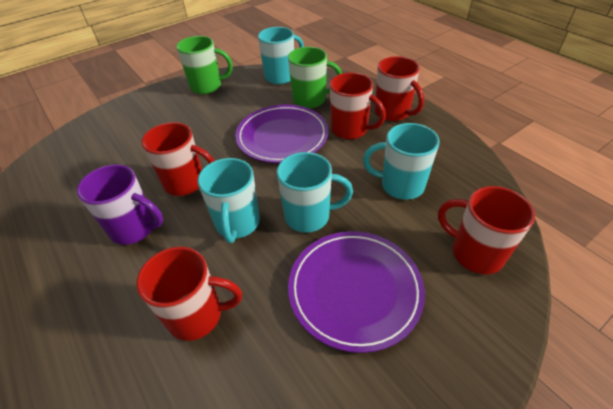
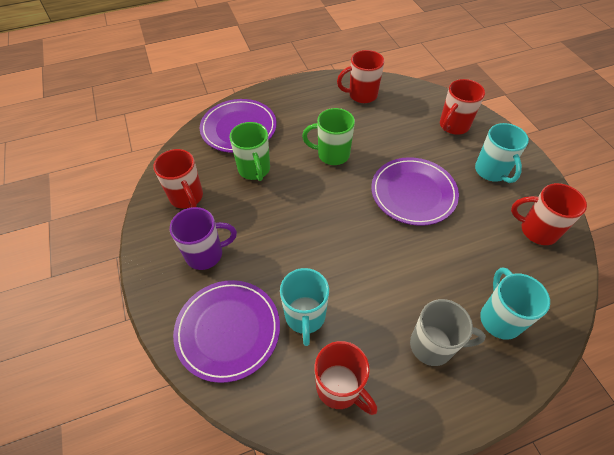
grey mug: none = 0 -> [410,299,486,366] = 1
purple plate: [235,105,329,163] [288,231,425,353] = 2 -> [173,280,280,383] [200,99,277,153] [371,157,459,226] = 3
turquoise mug: [198,158,260,243] [258,27,304,84] [277,152,353,233] [363,123,440,200] = 4 -> [280,268,329,346] [475,123,529,183] [480,268,550,340] = 3

